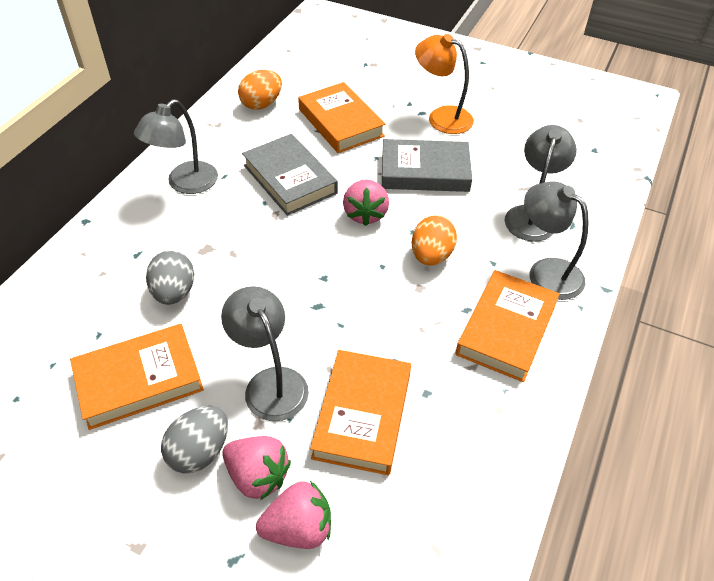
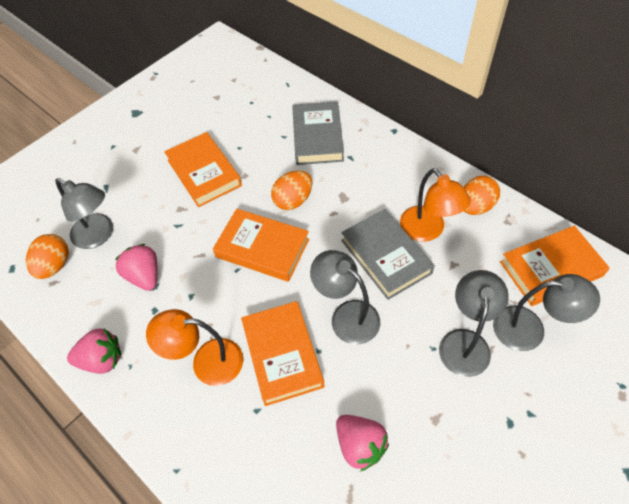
grey egg: [146,250,194,305] [161,406,228,473] = 2 -> none = 0
orange egg: [238,70,282,110] [411,215,457,266] = 2 -> [26,234,69,279] [271,171,312,210] [464,176,500,215] = 3
orange lamp: [415,34,474,134] = 1 -> [146,309,243,386] [400,168,471,242] = 2

